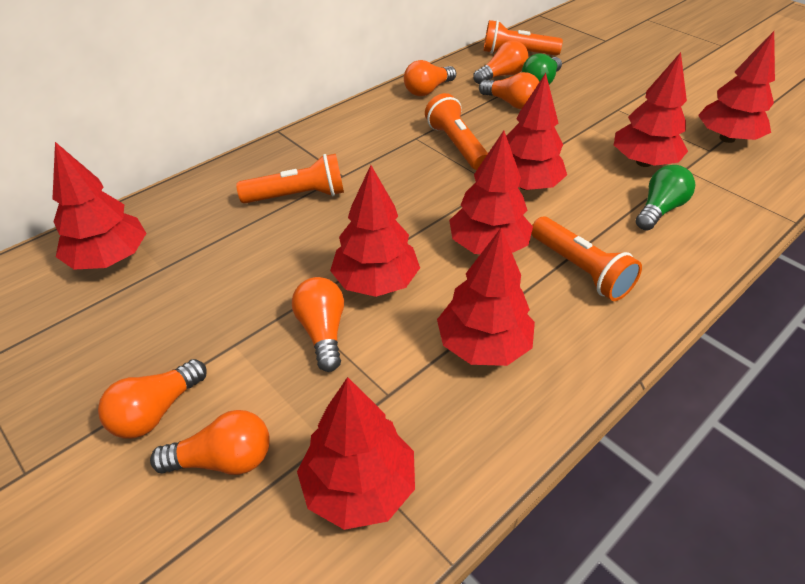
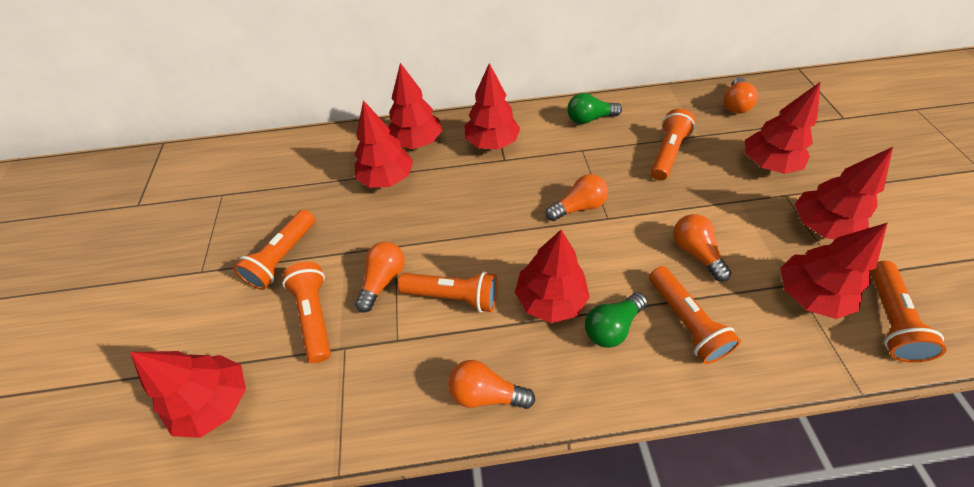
orange flashlight: [236,154,344,203] [425,93,488,170] [484,20,563,56] [531,217,642,301] = 4 -> [234,209,315,290] [283,262,331,363] [398,271,497,312] [649,266,741,364] [651,109,696,181] [870,261,946,363] = 6
orange light bulb: [98,359,207,439] [150,410,270,475] [292,277,344,372] [404,60,456,96] [473,40,528,84] [479,72,539,109] = 6 -> [355,242,405,313] [448,360,535,409] [545,174,608,221] [673,214,732,281] [724,77,758,114] = 5

